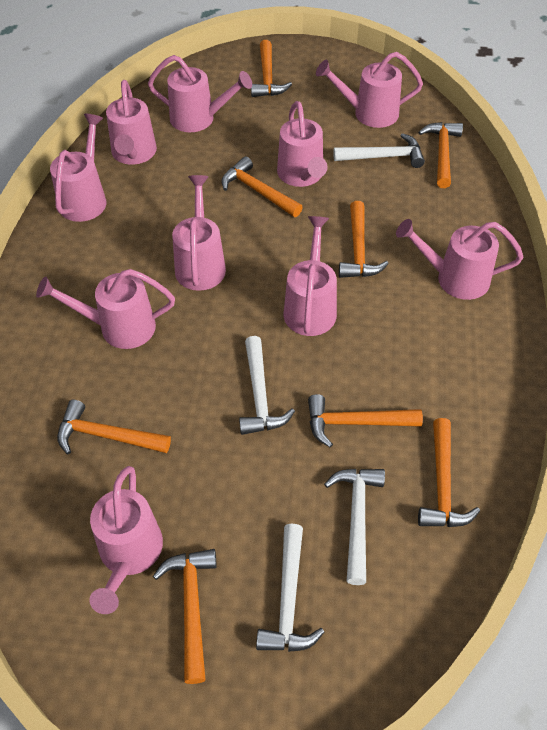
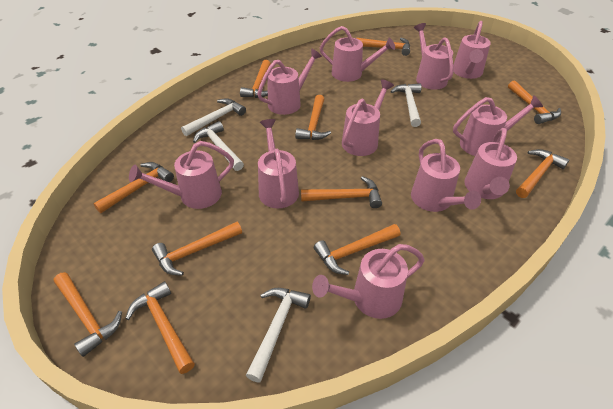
orange hammer: [57,400,171,454] [153,549,217,684] [222,156,303,217] [251,40,292,97] [308,394,423,447] [339,201,389,278] [418,122,463,188] [418,418,480,527] = 8 -> [54,272,122,357] [93,162,174,213] [125,281,195,374] [152,222,242,276] [240,60,271,98] [295,95,331,140] [301,176,382,208] [314,224,400,275] [356,38,410,56] [508,80,561,124] [516,149,569,198] = 11
pink watering can: [36,269,175,349] [50,114,106,222] [89,466,163,614] [106,80,157,165] [148,55,252,132] [172,175,226,291] [277,101,328,187] [284,216,337,336] [316,52,423,128] [396,219,523,300] = 10 -> [129,141,234,209] [257,48,322,115] [258,119,299,208] [312,244,425,319] [320,26,395,82] [342,79,394,156] [411,139,481,212] [414,23,453,90] [453,21,491,79] [453,95,543,156] [465,128,517,199] = 11

